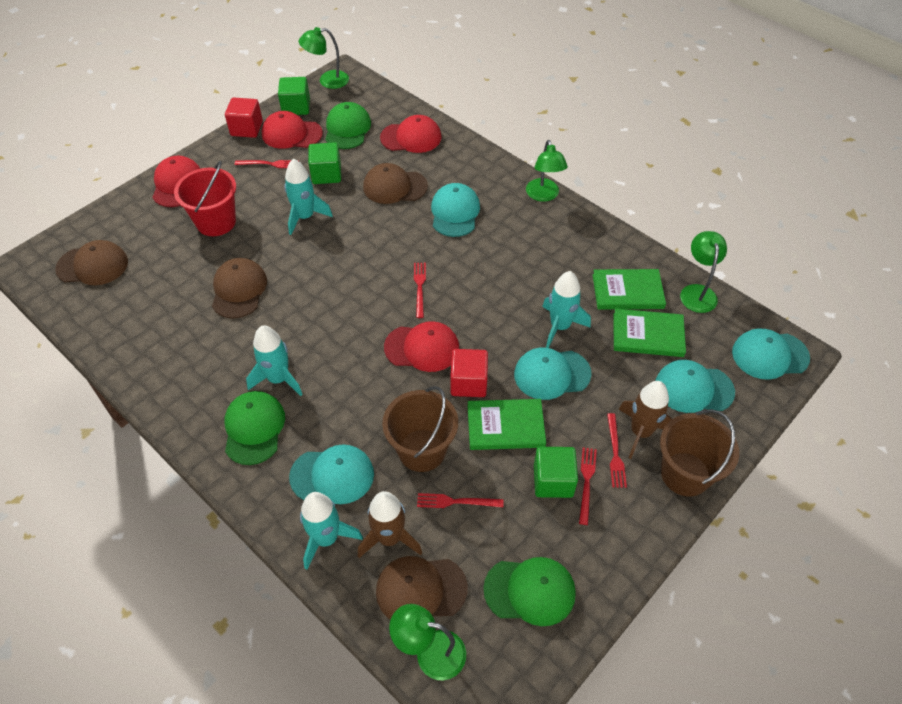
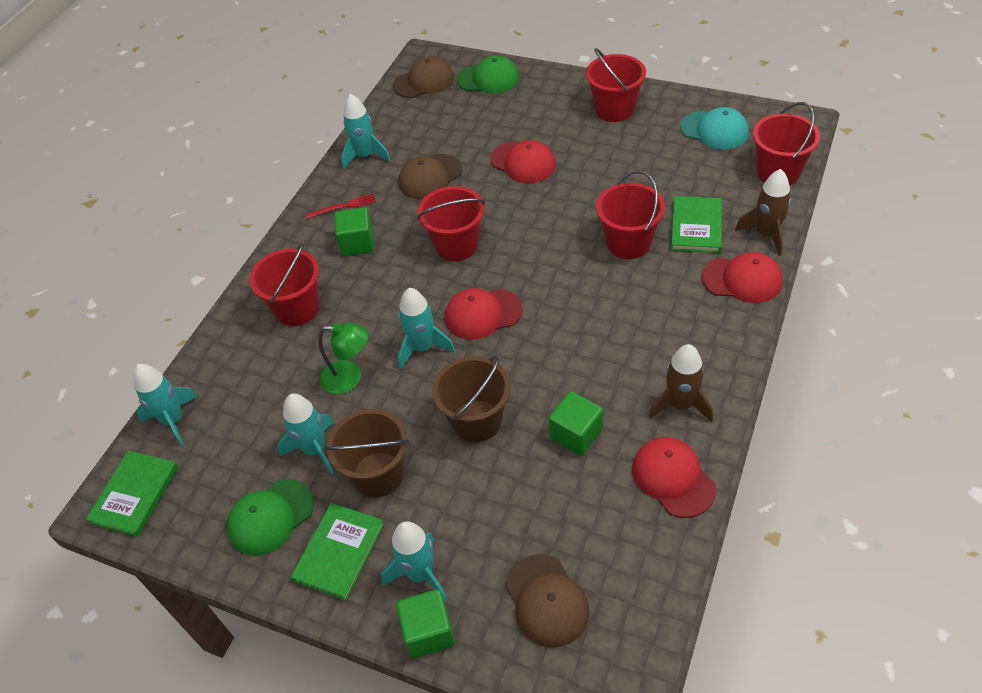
brown cap: [55,240,128,285] [212,258,267,319] [363,163,428,204] [376,556,468,620] = 4 -> [393,56,454,98] [399,154,462,199] [505,554,590,648] = 3
green cap: [224,391,285,465] [325,102,371,149] [483,557,576,626] = 3 -> [227,479,314,556] [457,56,519,94] = 2
green lamp: [299,27,349,89] [389,604,466,681] [526,140,568,202] [680,231,727,313] = 4 -> [318,322,368,394] = 1
red bucket: [174,160,236,236] = 1 -> [249,243,319,326] [417,186,485,261] [586,48,646,122] [596,170,665,259] [753,102,820,185] = 5
red cube: [225,97,263,138] [450,349,488,397] = 2 -> none = 0
red fork: [235,160,299,168] [414,263,426,318] [417,493,504,508] [579,447,597,525] [607,413,627,488] = 5 -> [306,194,376,219] = 1
turquoise cap: [289,444,374,504] [431,183,480,237] [514,348,592,400] [656,360,735,413] [732,328,810,380] = 5 -> [680,107,749,149] = 1
turquoise rocket: [246,325,303,396] [284,159,333,235] [300,492,363,570] [542,271,591,348] = 4 -> [133,364,198,446] [278,393,334,475] [341,94,391,169] [381,521,448,602] [398,288,455,369] = 5

